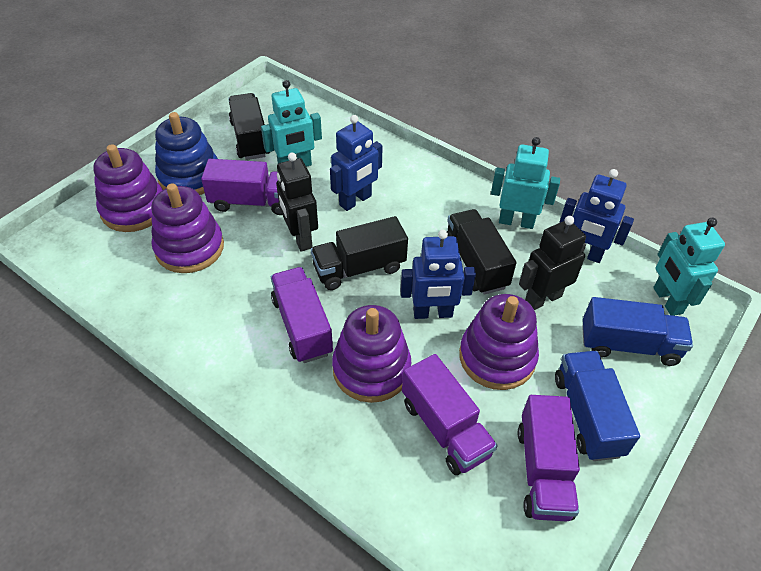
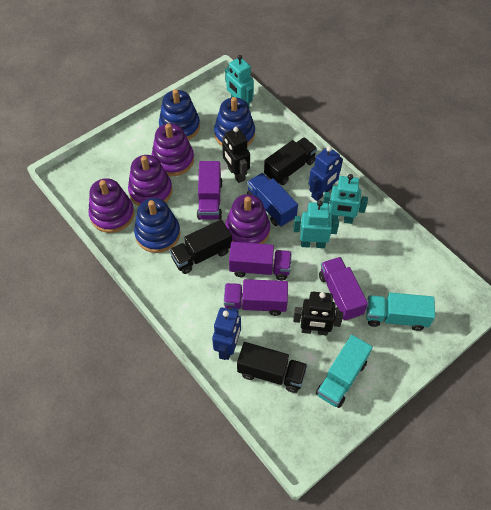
blue robot: [330,115,383,211] [400,230,476,319] [559,169,634,263] = 3 -> [212,307,241,360] [309,146,343,201] = 2
blue stacking toy: [155,112,218,195] = 1 -> [134,198,180,253] [159,89,200,140] [214,97,255,146] = 3
blue truck: [555,351,640,461] [582,297,693,366] = 2 -> [247,173,298,227] = 1
turquoise truck: none = 0 -> [316,335,373,408] [366,292,435,331] = 2

